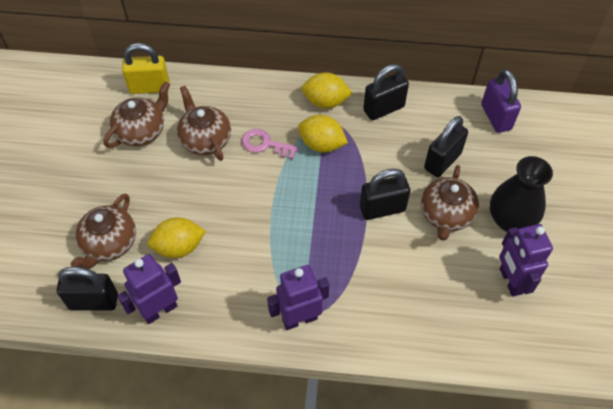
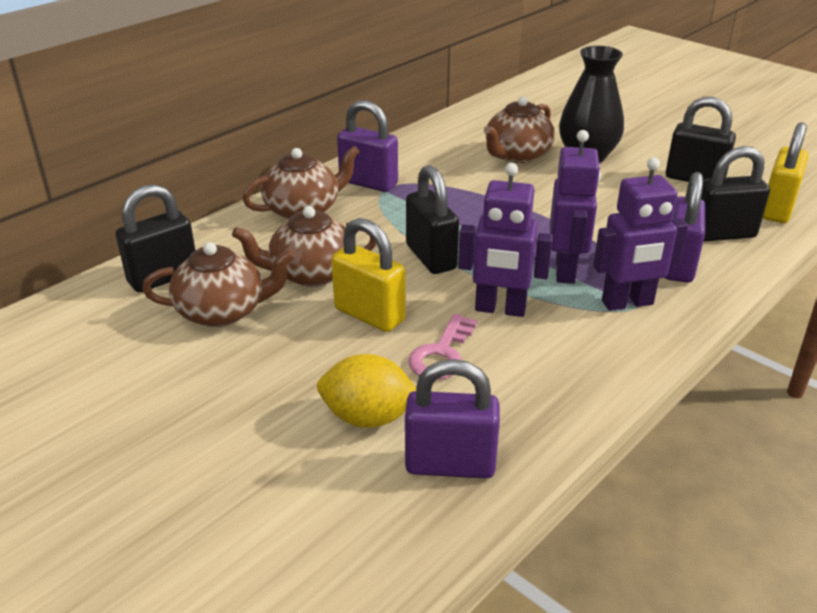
purple padlock: [481,69,521,133] = 1 -> [337,100,398,192] [405,359,500,479] [664,172,705,283] = 3
yellow lemon: [148,218,206,258] [298,115,348,153] [301,72,353,109] = 3 -> [317,354,416,428] = 1
yellow padlock: [122,43,169,94] = 1 -> [331,218,406,332] [763,122,809,223] = 2

